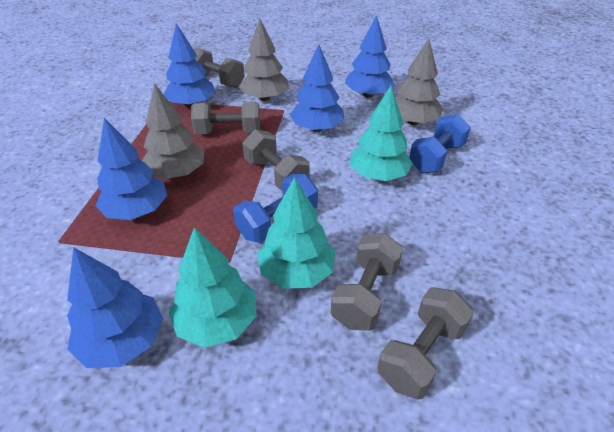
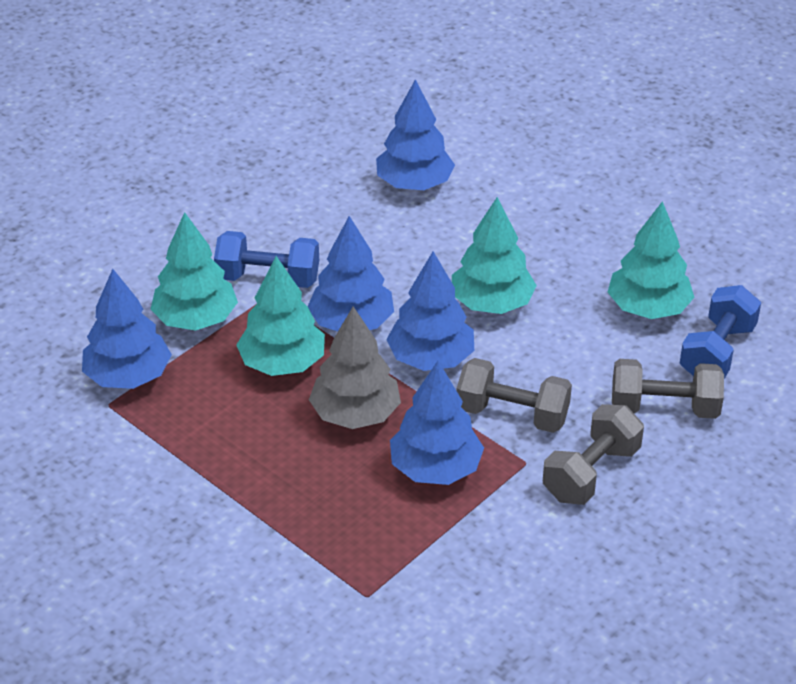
grey dumbbell: [191,102,260,134] [194,48,245,88] [242,129,310,191] [331,233,403,331] [377,288,474,400] = 5 -> [457,358,572,433] [543,404,644,505] [612,359,724,419] = 3
grey tree: [142,83,204,179] [239,18,289,101] [396,39,443,125] = 3 -> [309,306,401,429] = 1
turquoise tree: [169,227,256,348] [257,177,335,289] [350,86,413,181] = 3 -> [151,212,238,331] [236,256,325,376] [452,197,537,314] [608,201,695,319] = 4

